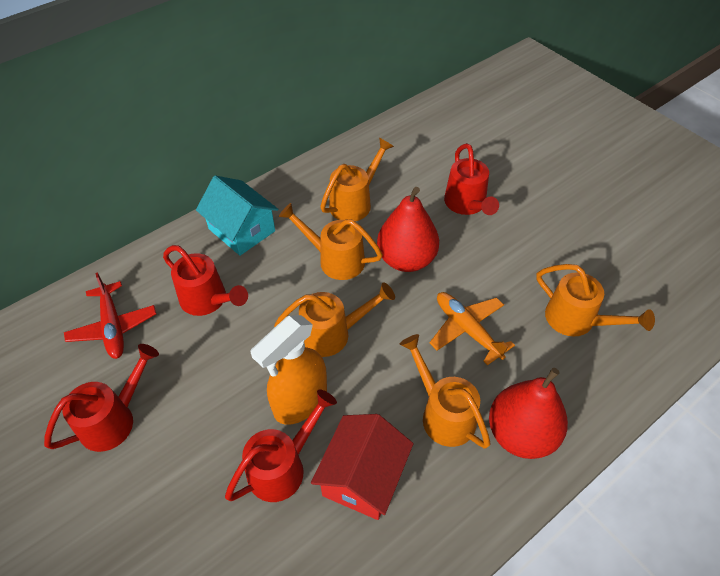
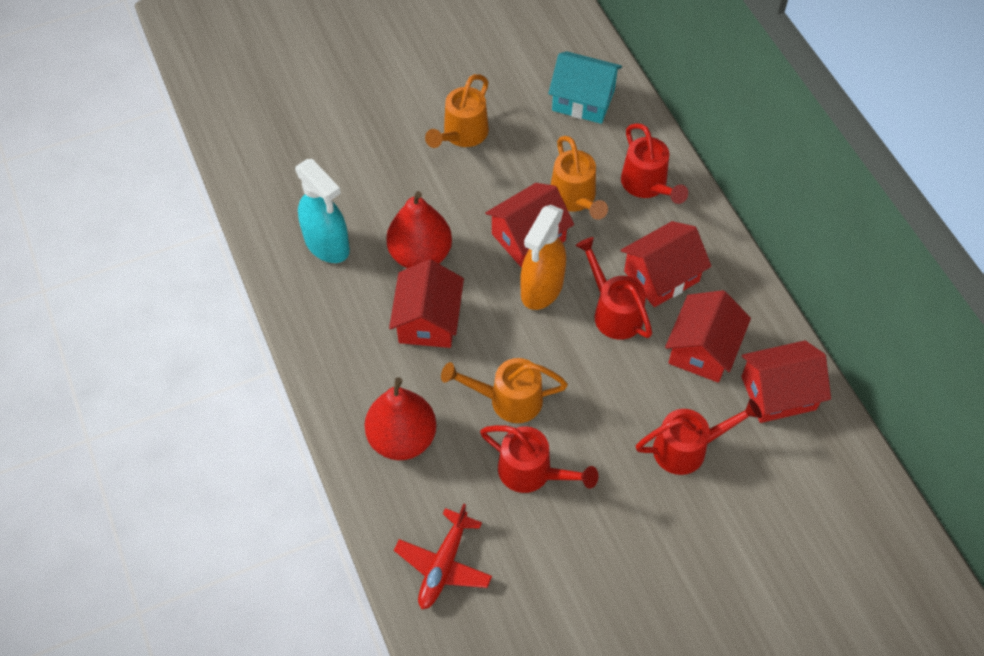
orange plane: [430,292,515,365] = 1 -> none = 0
orange watering can: [274,282,395,357] [279,203,383,280] [320,138,394,221] [400,334,491,449] [536,264,655,337] = 5 -> [425,74,489,148] [441,358,568,423] [551,136,608,220] = 3
red house: [311,414,414,520] = 1 -> [389,259,464,348] [485,183,574,268] [621,221,712,307] [665,290,751,383] [741,340,831,423] = 5
turquoise spray bottle: none = 0 -> [295,159,350,263] = 1

